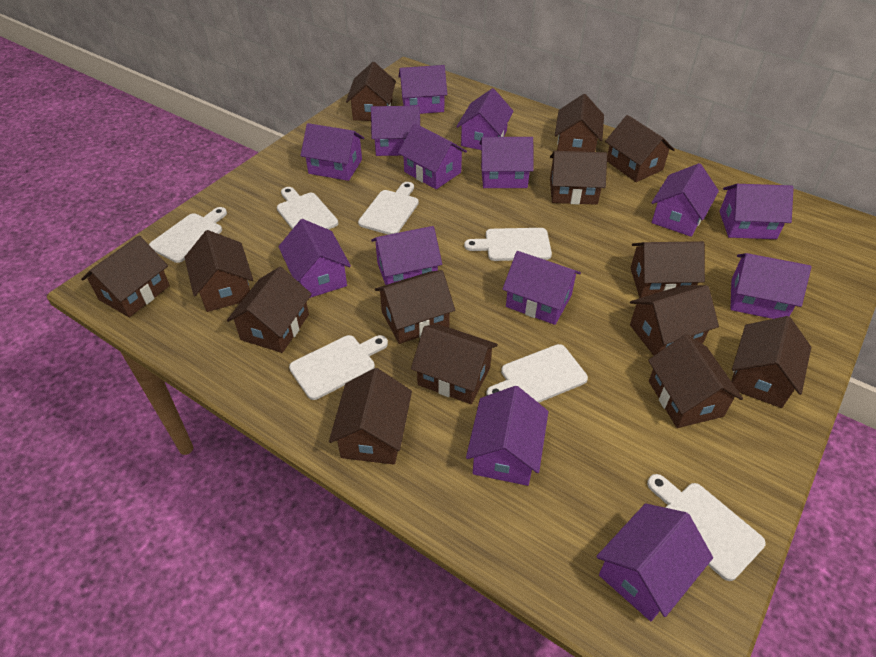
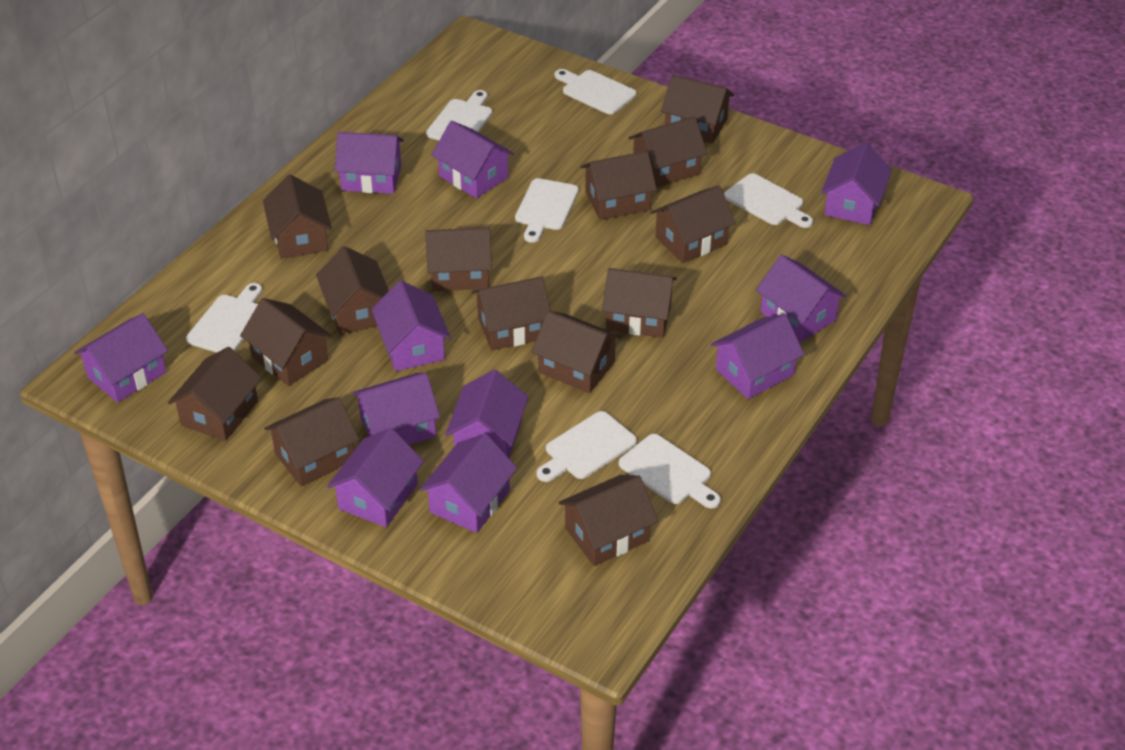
purple house: [278,219,351,298] [300,123,364,181] [371,106,420,156] [371,226,442,285] [398,65,447,114] [398,123,467,189] [456,88,514,150] [466,386,548,486] [479,137,533,188] [503,251,581,325] [596,503,713,621] [651,163,719,237] [719,184,794,239] [730,253,811,319] = 14 -> [74,313,168,403] [327,428,424,527] [335,132,404,194] [352,373,440,445] [371,281,451,371] [420,434,517,533] [432,121,514,199] [445,370,528,458] [711,314,804,399] [756,255,847,342] [821,143,892,225] = 11

